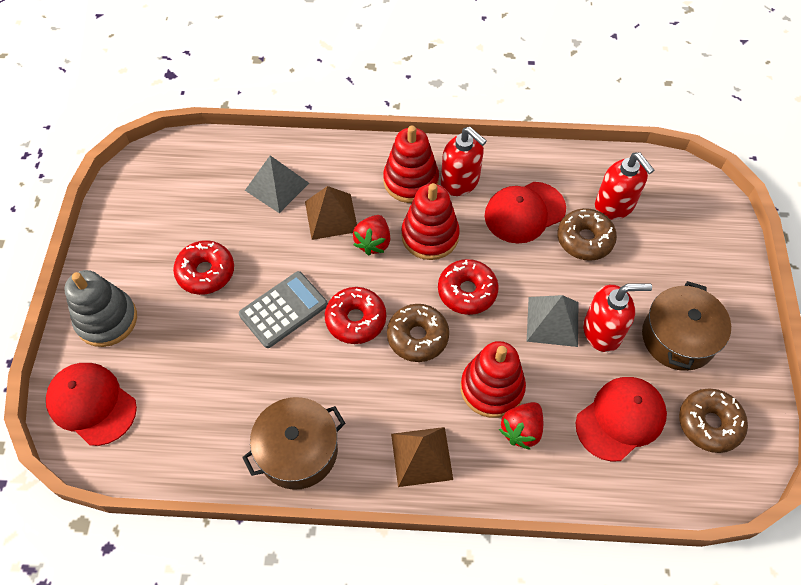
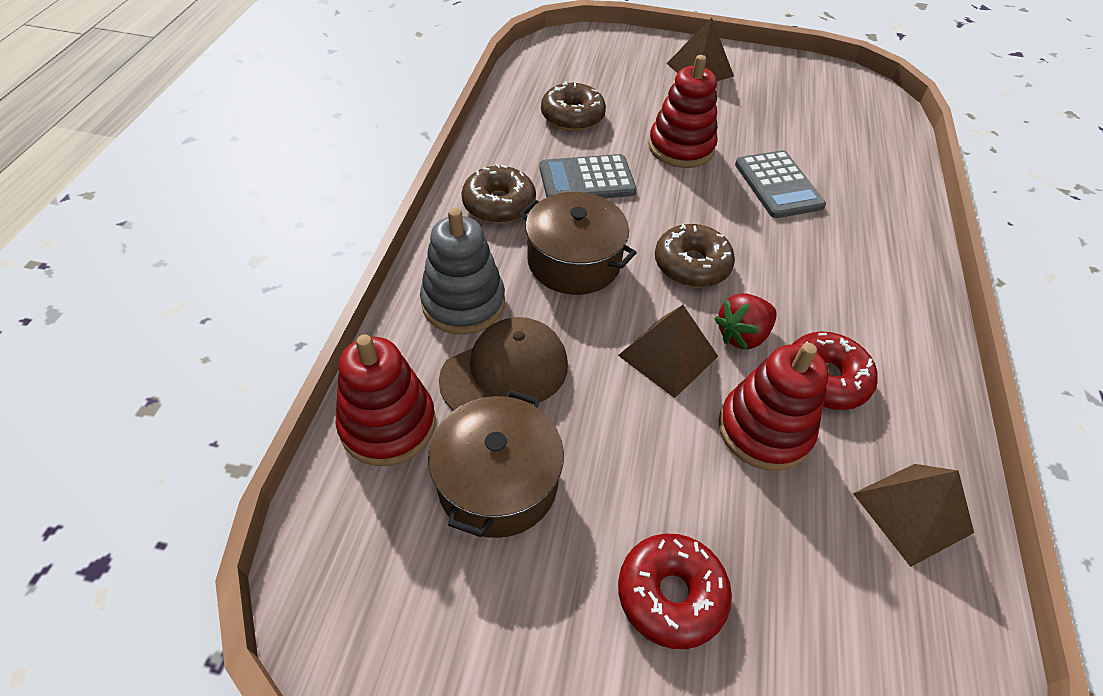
brown cap: none = 0 -> [439,317,568,411] = 1
brown pyramid: [305,186,357,240] [391,427,453,487] = 2 -> [618,305,718,398] [667,18,734,81] [853,464,974,567] = 3
grey calculator: [239,271,328,348] = 1 -> [539,154,637,198] [735,150,826,218] = 2
grey pyramid: [245,155,309,213] [527,295,578,347] = 2 -> none = 0
red cap: [46,363,137,446] [485,182,566,244] [576,377,667,462] = 3 -> none = 0
red donut: [173,240,234,295] [325,287,386,344] [438,259,499,315] = 3 -> [618,534,732,649] [793,332,878,410] = 2
red soap dispenser: [441,127,487,196] [583,283,652,352] [595,153,654,220] = 3 -> none = 0
red strawberry: [353,215,390,256] [499,402,543,450] = 2 -> [714,293,777,350] = 1

